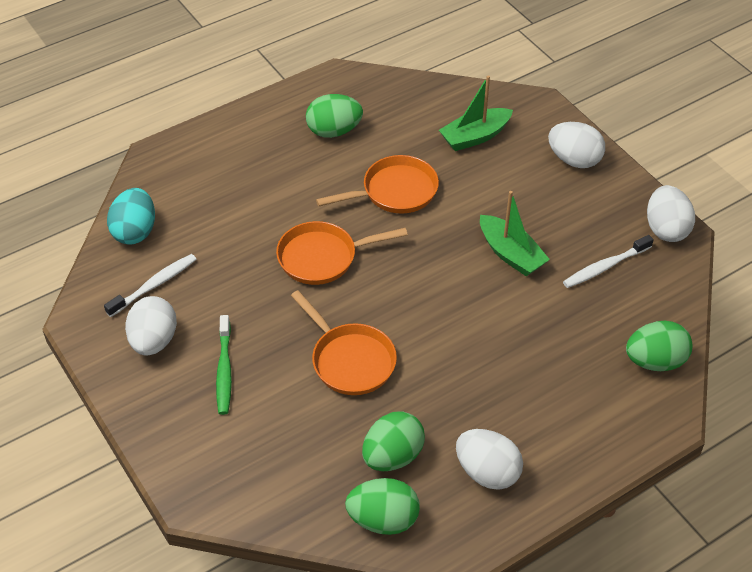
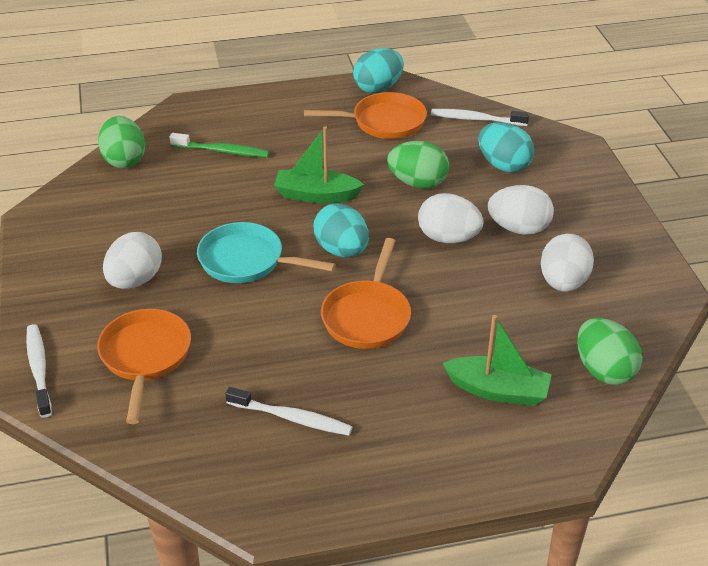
green egg: [306,94,363,138] [345,478,420,535] [362,411,425,471] [626,321,692,371] = 4 -> [98,116,145,168] [387,141,449,189] [577,318,642,385] = 3
turquoise egg: [107,188,155,245] = 1 -> [313,203,369,257] [353,48,404,93] [478,122,534,172] = 3
turquoise pan: none = 0 -> [197,222,336,283] = 1
white toothbrush: [104,254,197,317] [563,235,654,288] = 2 -> [26,324,52,418] [225,387,352,436] [431,109,529,126] = 3

